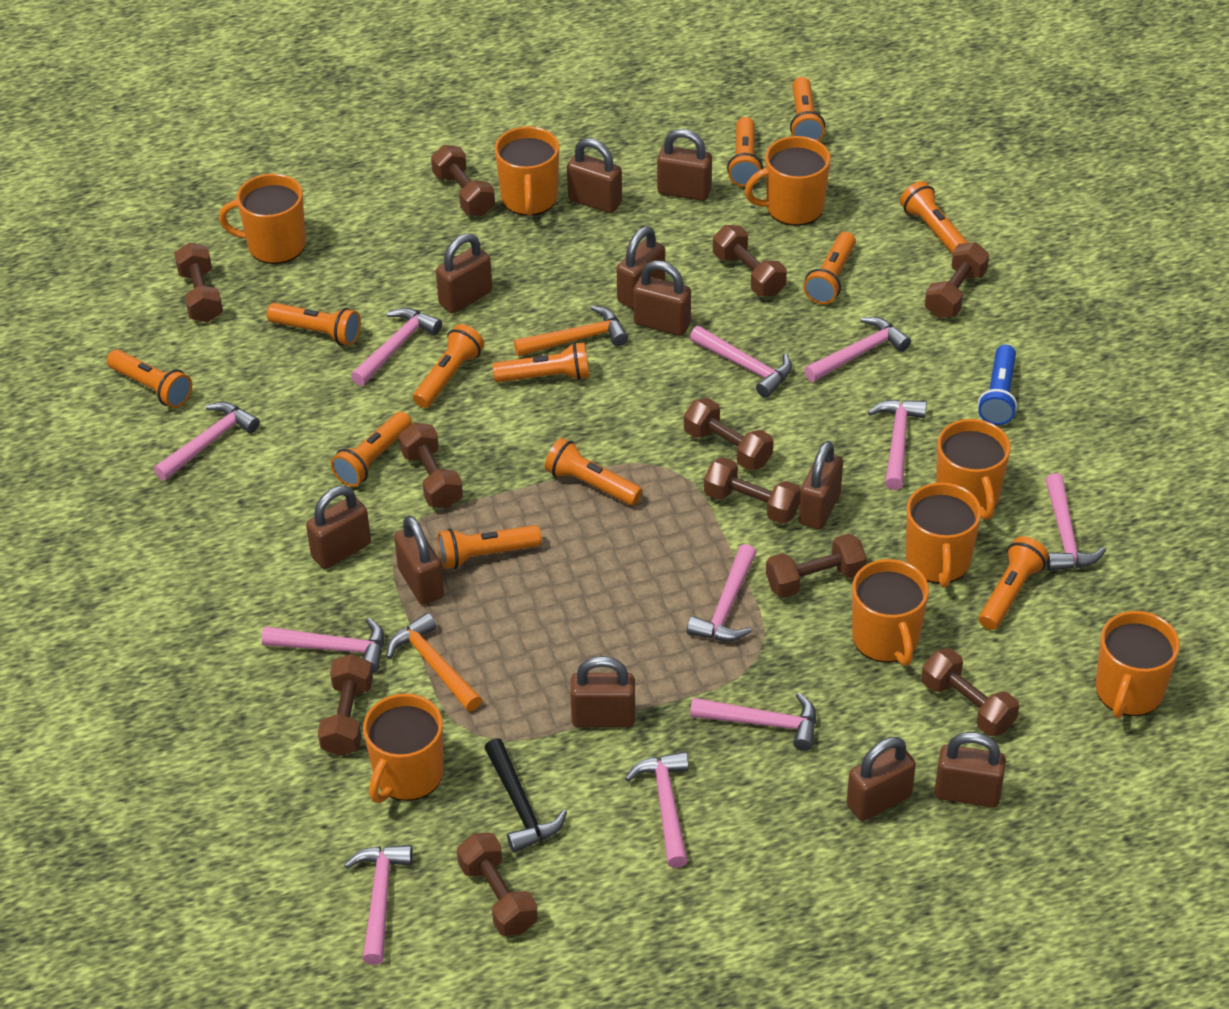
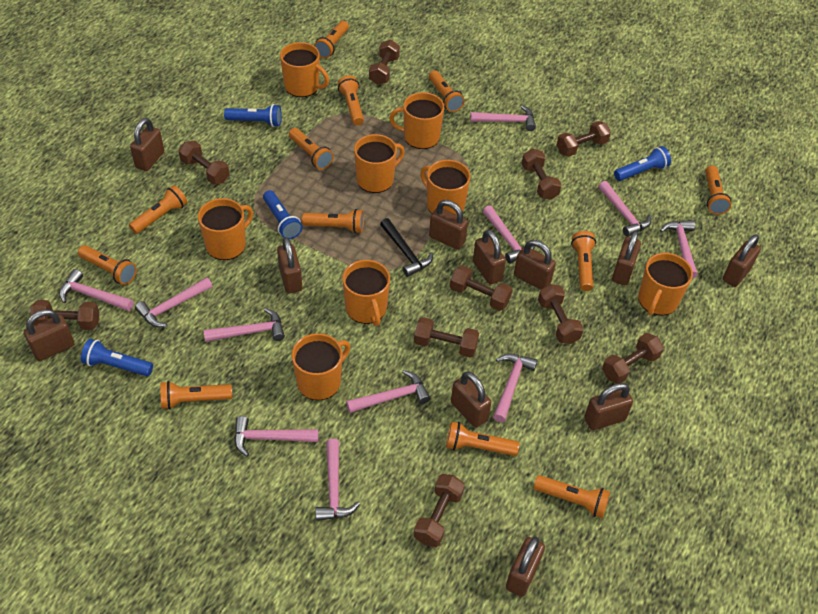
blue flashlight: [978,345,1017,425] = 1 -> [81,339,153,376] [224,104,282,127] [263,190,302,239] [614,146,671,181] = 4
brown dumbbell: [174,242,223,323] [318,654,373,756] [399,423,463,508] [431,145,495,216] [457,833,538,936] [684,398,773,471] [704,457,801,524] [713,225,787,297] [766,534,867,598] [921,648,1019,736] [925,242,989,318] = 11 -> [30,300,99,330] [178,141,230,185] [369,40,400,85] [414,317,479,357] [414,474,465,547] [450,265,513,311] [522,148,562,200] [538,284,584,344] [557,121,611,157] [602,333,664,384] = 10
orange hammer: [387,613,482,711] [514,305,628,356] = 2 -> none = 0

